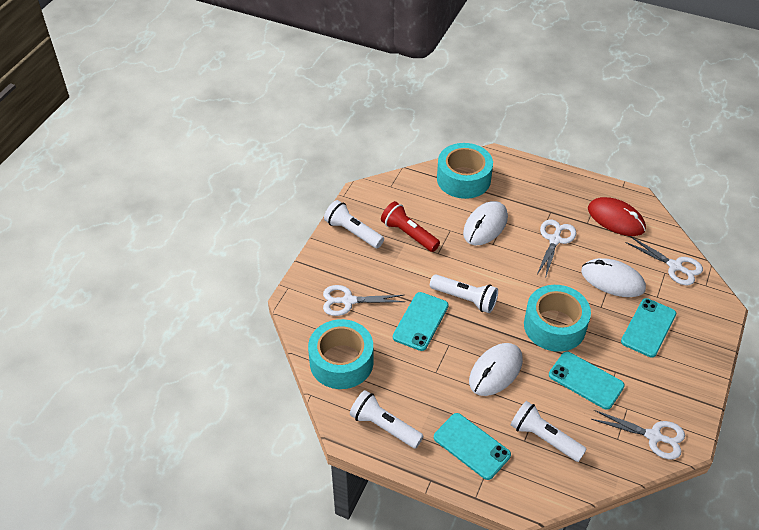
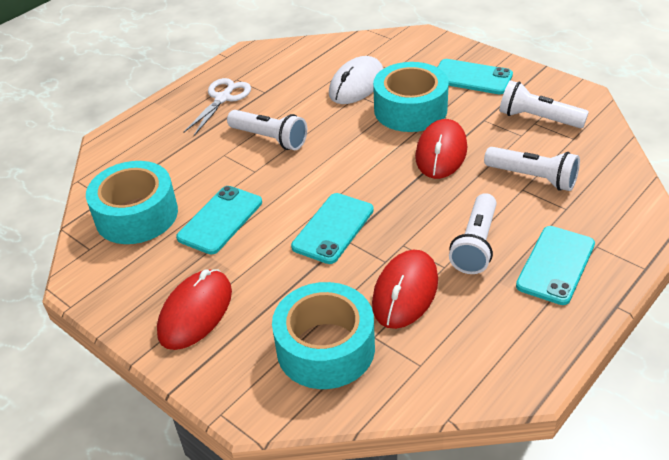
red flashlight: [381,201,440,252] = 1 -> none = 0
red mouse: [588,197,646,236] = 1 -> [157,269,232,350] [372,250,438,329] [415,119,467,179] = 3
white mouse: [463,201,508,245] [469,343,523,396] [581,258,646,297] = 3 -> [329,56,383,104] = 1
white scissors: [323,285,405,316] [537,220,576,279] [591,410,685,459] [625,236,703,285] = 4 -> [184,78,251,136] = 1

